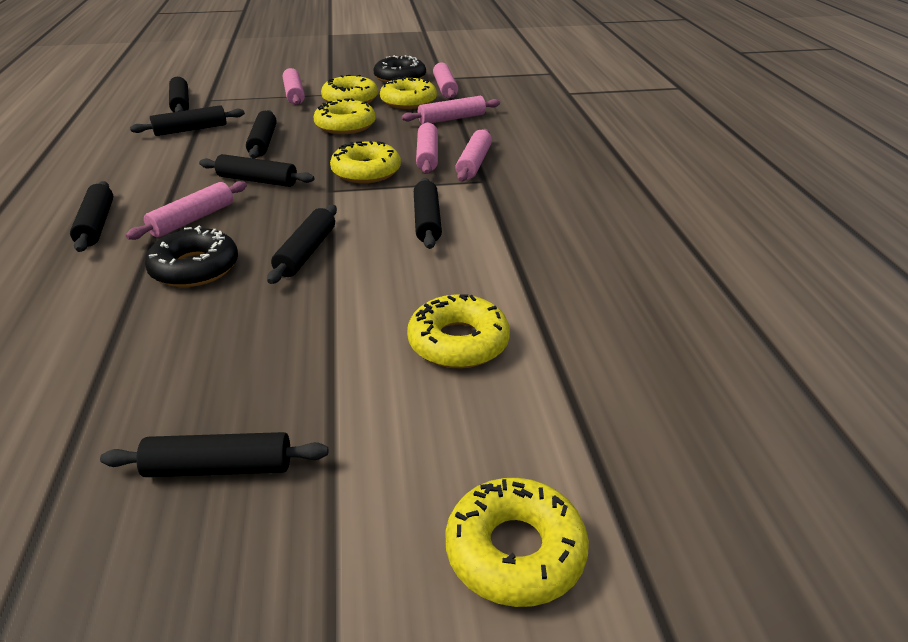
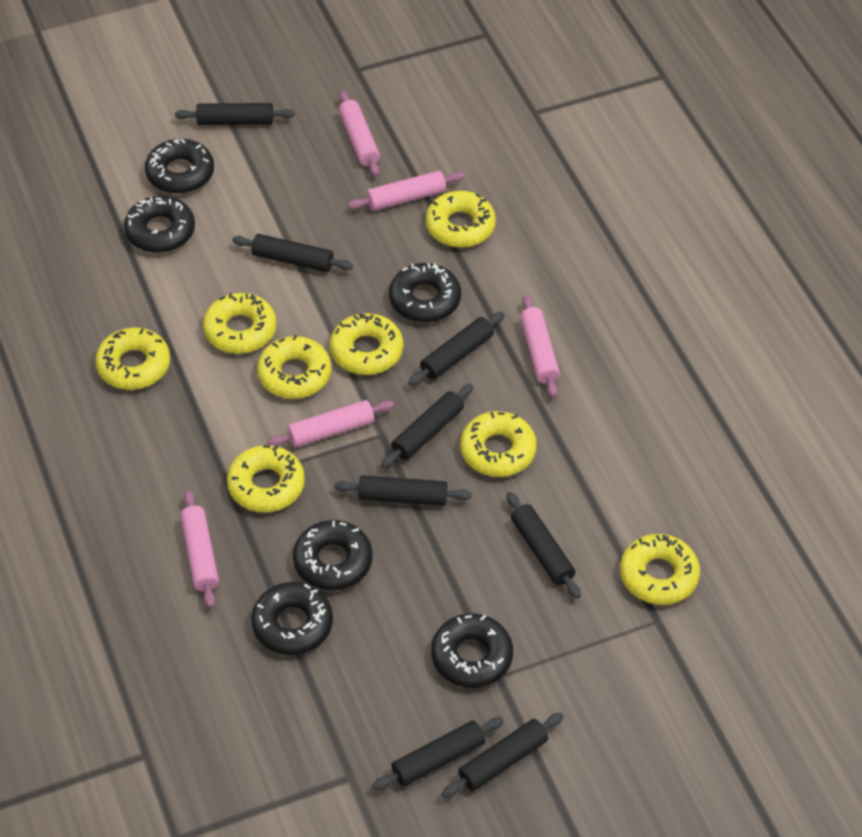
black donut: [145,226,238,287] [374,55,426,83] = 2 -> [124,196,195,253] [145,139,214,194] [251,582,333,655] [293,520,373,590] [389,263,461,322] [431,613,513,688] = 6
pink rolling pin: [126,181,247,240] [283,68,305,105] [401,96,500,124] [416,122,438,174] [433,62,458,98] [455,129,492,182] = 6 -> [180,490,219,608] [267,400,394,447] [339,91,380,176] [348,171,464,211] [520,295,560,397] = 5
yellow donut: [313,98,376,134] [321,75,378,104] [330,141,401,183] [380,77,437,109] [407,294,510,368] [445,478,589,607] = 6 -> [95,327,170,390] [203,293,277,354] [227,445,305,512] [257,335,332,399] [330,313,403,375] [425,191,496,248] [460,411,537,477] [620,534,700,605] = 8

